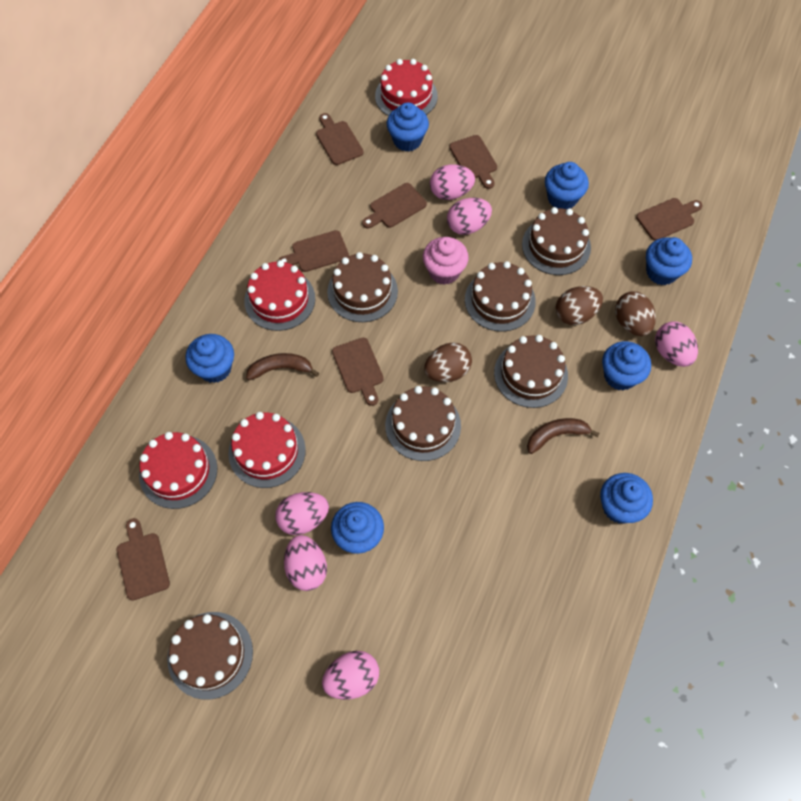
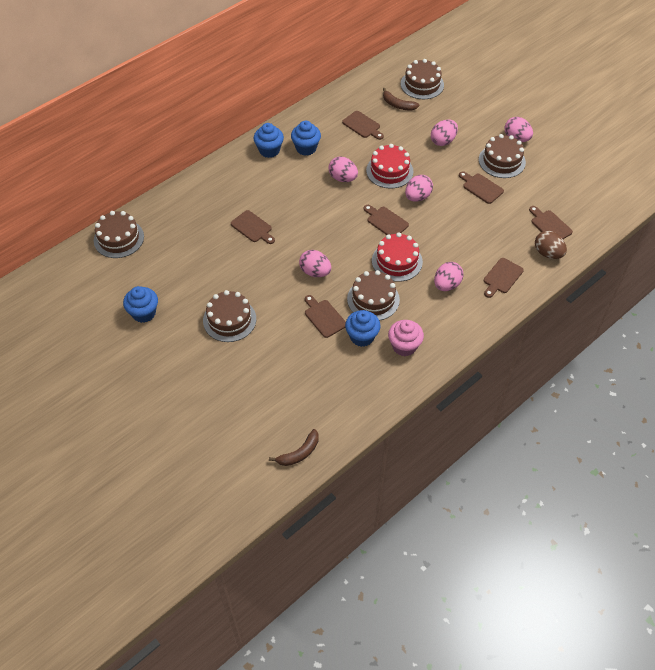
blue cupcake: [185,334,234,383] [331,502,384,554] [387,102,429,152] [545,162,589,209] [600,473,653,524] [602,341,651,391] [646,237,692,285] = 7 -> [123,286,158,323] [253,123,284,158] [291,121,321,156] [345,310,381,347] = 4
brown cake: [167,612,253,700] [327,252,398,322] [385,386,461,461] [465,261,536,332] [494,335,568,408] [522,207,591,275] = 6 -> [94,211,144,258] [203,290,256,342] [347,270,400,321] [401,59,444,99] [479,134,526,178] = 5
brown egg: [424,343,472,382] [556,286,603,325] [615,291,656,336] = 3 -> [535,231,567,259] = 1
red cake: [139,432,218,509] [228,412,306,488] [244,260,315,331] [375,59,438,116] = 4 -> [366,144,413,188] [372,232,423,282] = 2

